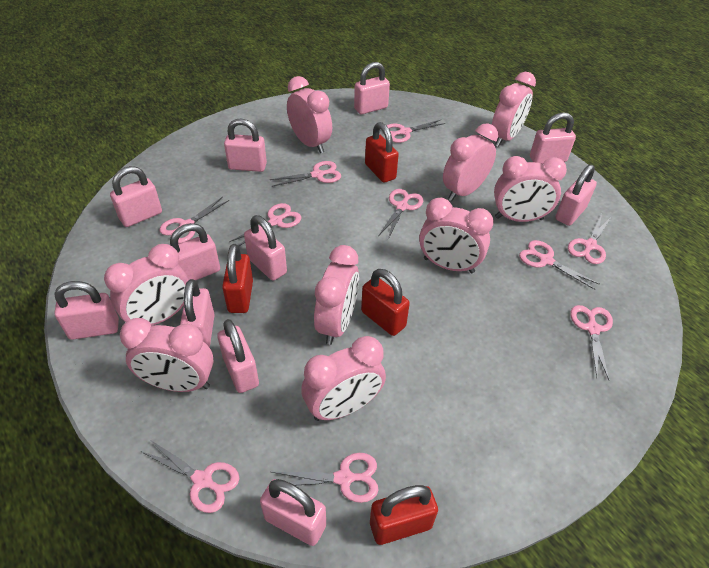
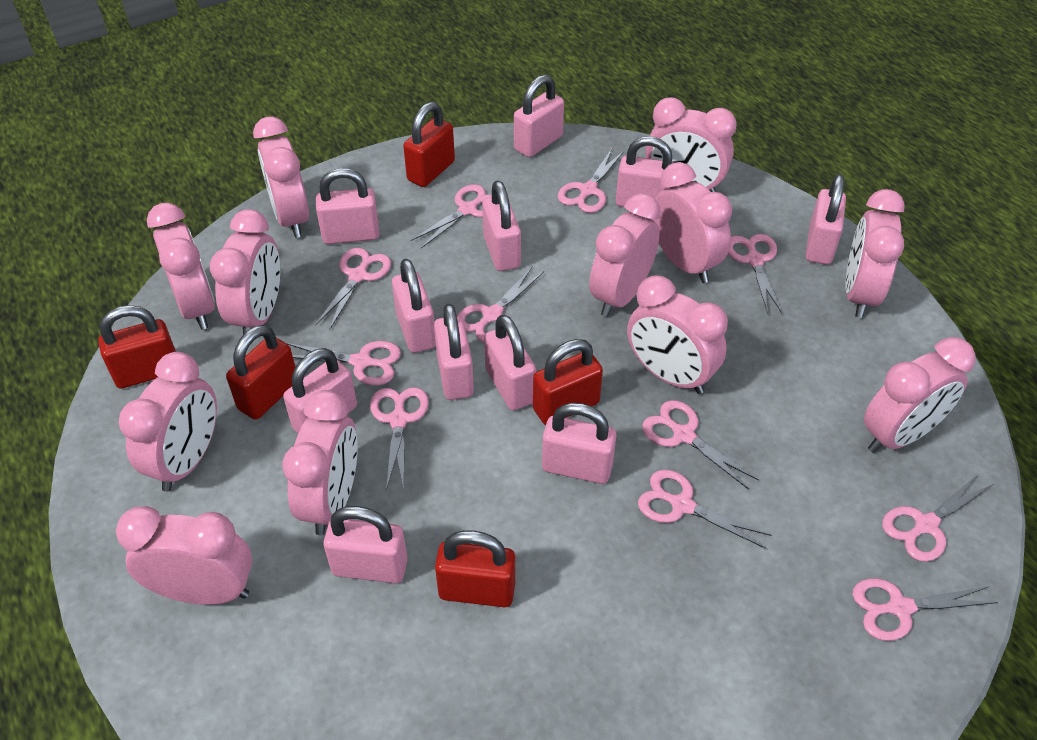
pink clock: [104,244,189,326] [120,318,214,392] [287,76,332,153] [301,336,386,421] [314,245,359,345] [419,198,494,273] [443,123,498,201] [492,72,536,147] [494,156,567,222] = 9 -> [116,506,253,605] [119,352,217,492] [147,203,215,330] [210,209,280,335] [253,117,309,238] [283,390,358,535] [589,193,661,317] [627,276,728,394] [645,97,737,192] [652,162,732,283] [846,189,905,318] [864,337,976,453] = 12
pink scissors: [140,440,239,513] [159,197,229,243] [229,203,301,246] [269,161,341,187] [271,453,379,503] [379,189,423,239] [386,120,446,143] [519,240,600,290] [568,214,612,264] [570,305,613,380] = 10 -> [286,341,401,385] [316,248,391,330] [370,387,429,490] [411,184,492,248] [457,267,544,342] [558,149,624,213] [638,469,772,549] [642,400,759,490] [728,234,782,314] [853,578,998,641] [882,475,993,562] = 11
red padlock: [222,244,253,313] [361,269,410,336] [365,122,399,183] [370,485,438,545] = 4 -> [98,305,176,389] [226,325,295,420] [403,102,455,187] [435,530,515,607] [533,339,603,425] = 5

